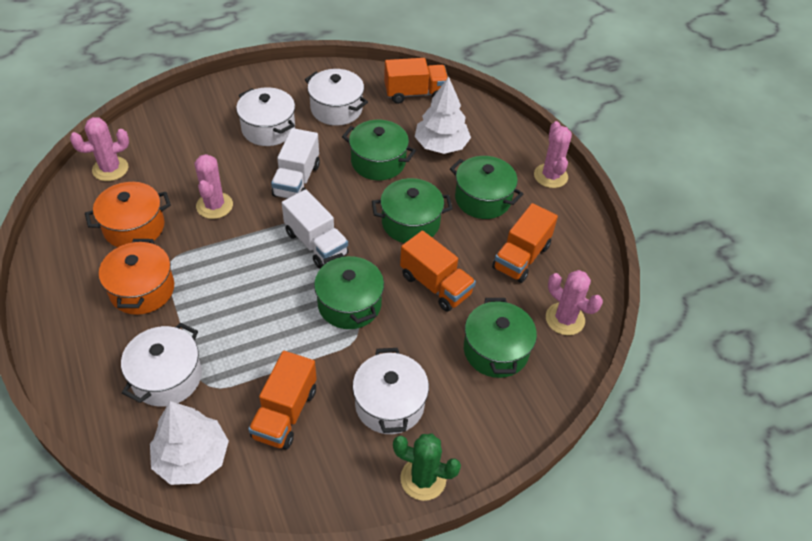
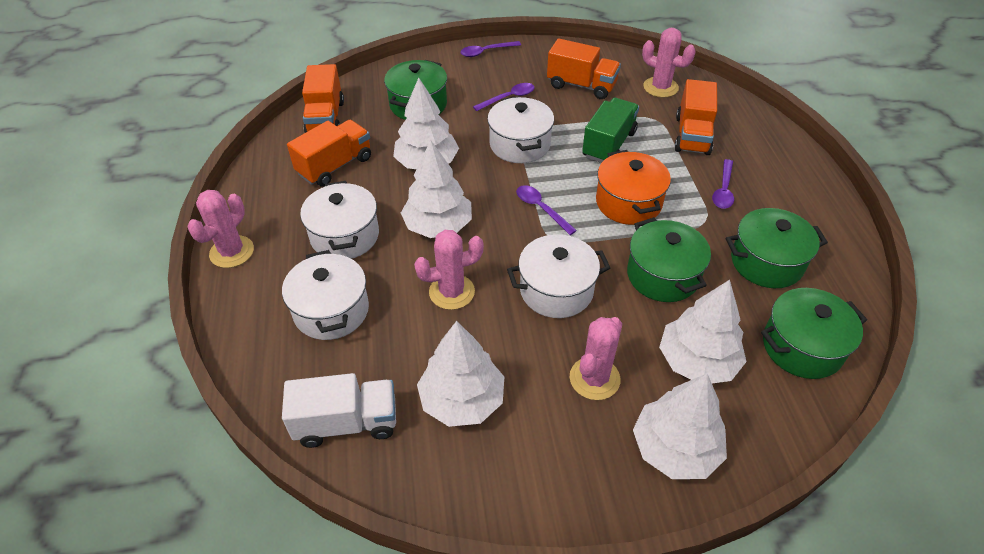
green cactus: [393,434,461,501] = 1 -> none = 0
green pot: [314,253,384,329] [342,120,416,180] [372,178,453,243] [450,156,523,219] [464,298,537,378] = 5 -> [384,60,447,120] [627,217,711,302] [726,208,828,288] [761,288,867,379] = 4
green truck: none = 0 -> [582,98,639,163] = 1
orange pot: [85,182,171,247] [99,239,174,315] = 2 -> [596,150,671,225] = 1
purple spoon: none = 0 -> [461,41,521,57] [473,83,535,111] [516,185,577,235] [712,159,734,209] = 4
white tree: [150,401,229,485] [415,77,471,154] = 2 -> [393,78,459,169] [401,140,472,238] [417,321,504,427] [633,374,727,479] [659,280,747,383] = 5
white truck: [271,128,320,199] [282,189,348,269] = 2 -> [282,373,396,448] = 1

